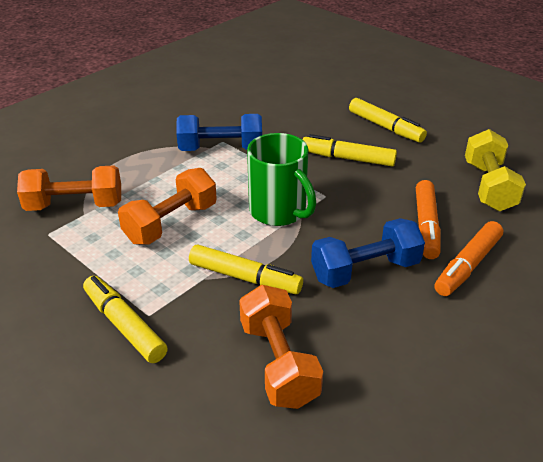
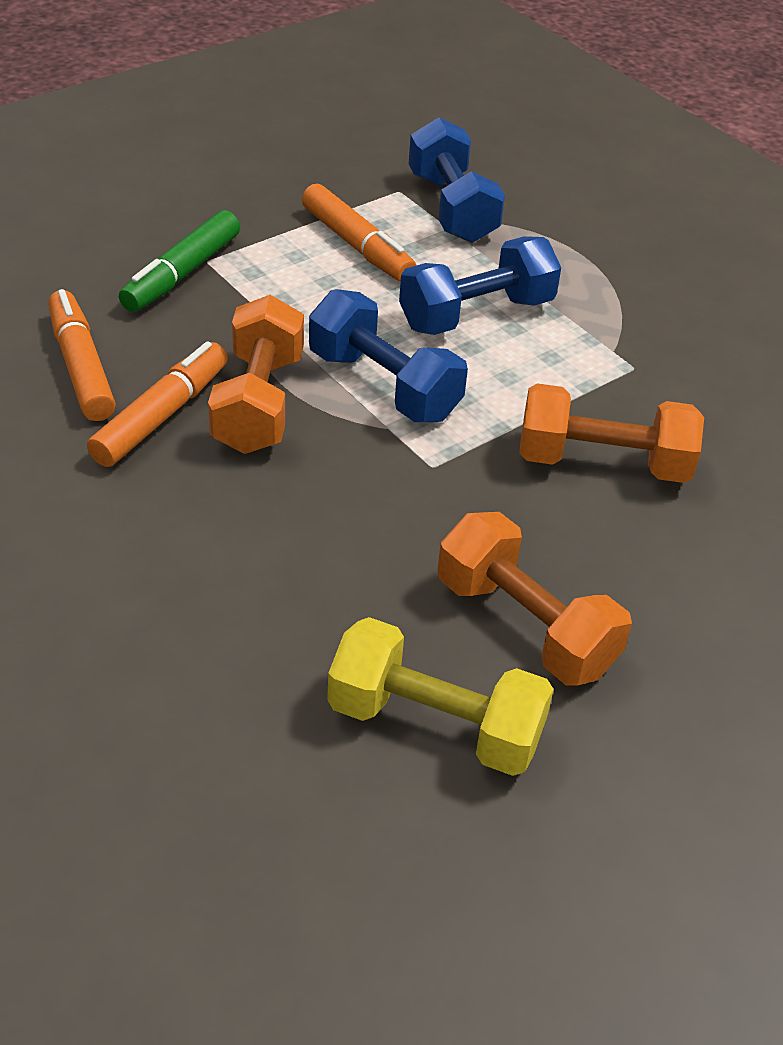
blue dumbbell: [176,114,262,151] [311,218,425,288] = 2 -> [309,289,468,422] [399,236,561,335] [409,117,505,243] = 3
green marker: none = 0 -> [119,210,240,312] = 1
green mug: [247,133,316,226] = 1 -> none = 0
orange marker: [416,180,441,259] [434,221,503,296] = 2 -> [48,289,116,421] [87,341,228,467] [302,184,416,282] = 3
yellow marker: [83,276,168,363] [189,245,303,294] [303,134,397,167] [349,98,427,143] = 4 -> none = 0

